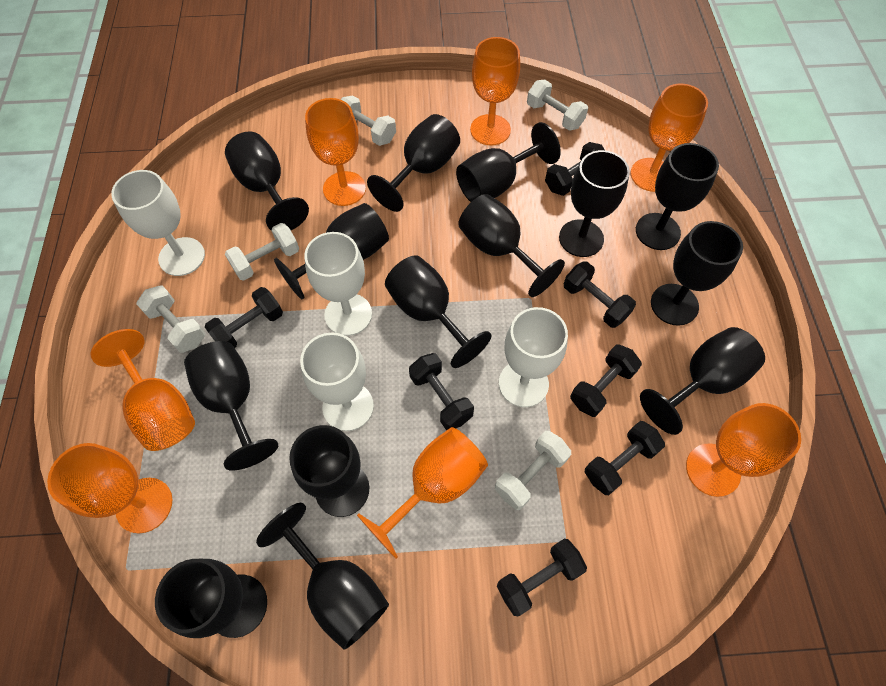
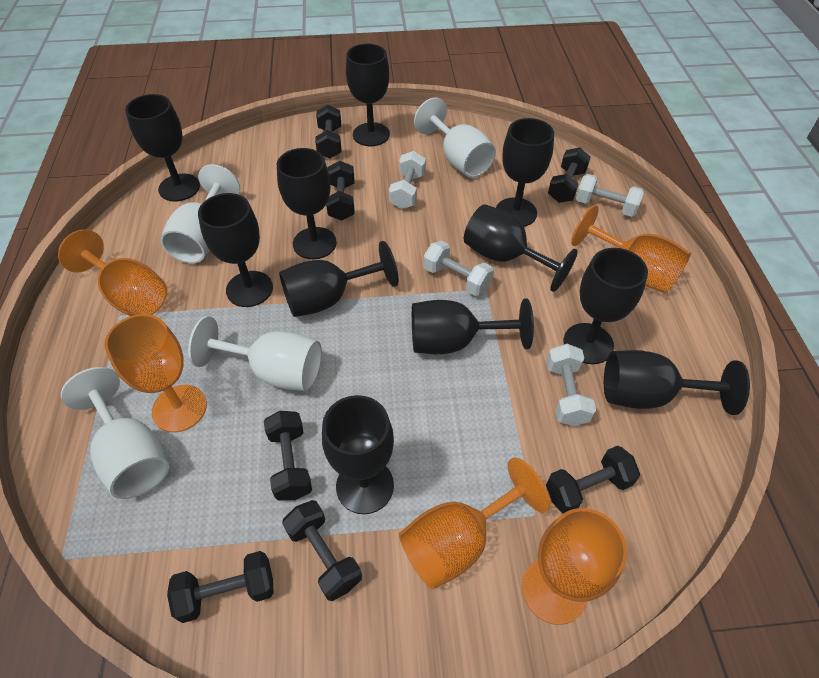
black goblet: [155,559,267,638] [184,341,278,470] [225,132,309,230] [256,503,389,650] [274,203,389,299] [289,425,369,517] [367,114,460,212] [385,255,492,368] [456,122,561,202] [458,194,565,297] [559,150,630,257] [636,143,719,250] [640,327,765,435] [651,221,743,326] = 14 -> [125,94,200,202] [198,193,273,307] [277,148,337,259] [279,241,398,317] [322,395,394,514] [346,44,390,146] [412,299,534,354] [464,204,578,292] [496,118,554,227] [563,248,648,364] [604,350,750,415] = 11
orange goblet: [47,443,172,533] [91,329,195,451] [305,98,366,206] [357,427,488,559] [470,37,520,145] [630,84,708,192] [686,403,801,497] = 7 -> [58,229,167,316] [104,314,207,432] [399,457,551,590] [522,508,627,625] [571,205,691,293] = 5
white dumbbell: [136,285,206,353] [225,223,299,281] [341,96,396,146] [495,431,571,510] [527,80,588,131] = 5 -> [389,151,426,209] [424,241,494,296] [546,344,596,426] [576,174,644,217] = 4

